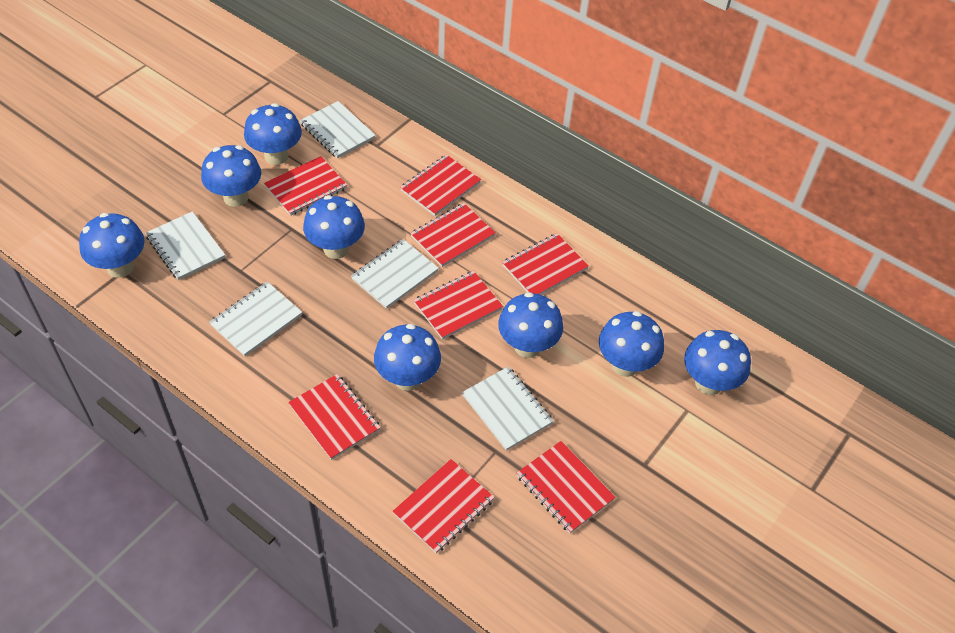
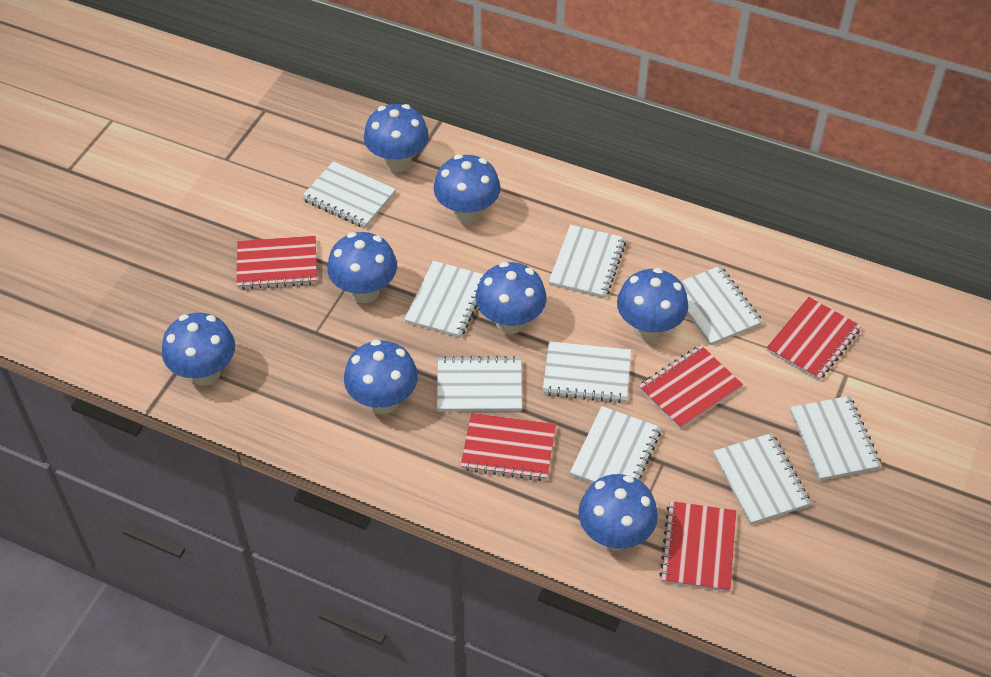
red notebook: [264,156,347,216] [288,374,381,460] [393,459,495,554] [400,155,481,216] [410,203,496,267] [413,271,503,340] [502,233,589,295] [517,441,615,533] = 8 -> [236,236,317,290] [460,413,556,481] [639,345,743,429] [659,501,736,592] [766,297,861,381] = 5
white notebook: [145,211,225,280] [209,282,302,357] [300,101,376,158] [351,239,439,309] [462,366,553,451] = 5 -> [301,161,396,228] [404,261,484,338] [437,356,522,412] [543,341,631,403] [548,225,626,298] [570,406,661,483] [681,266,763,346] [713,433,811,525] [790,396,882,481] = 9

